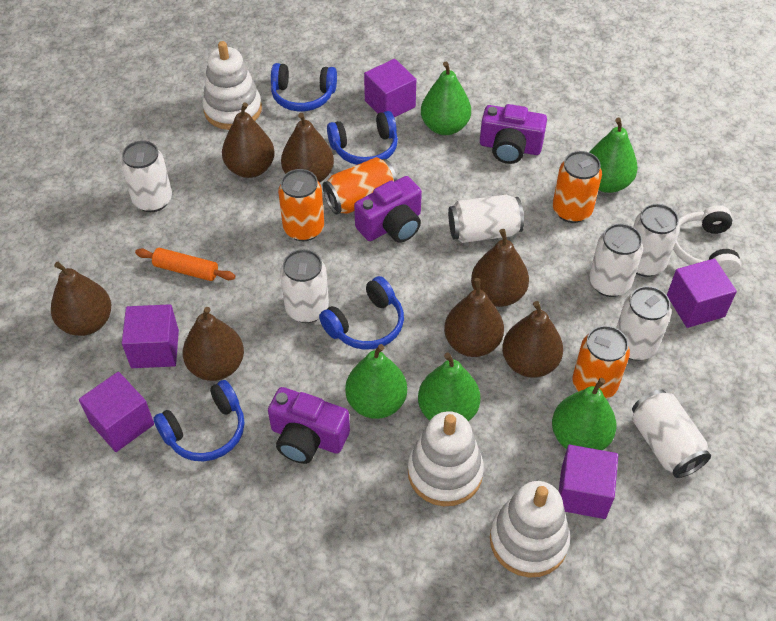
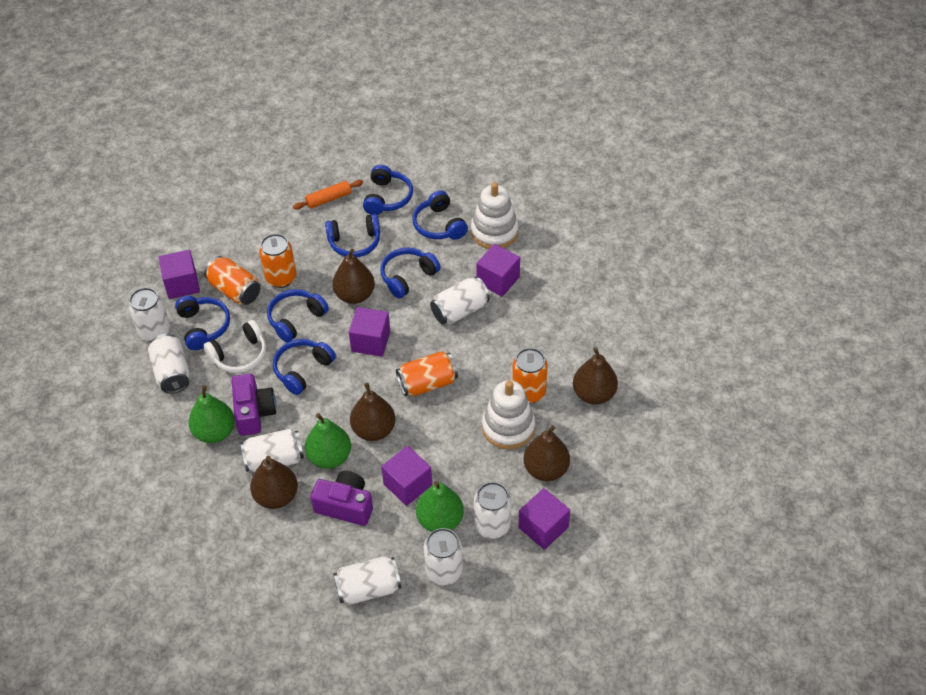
blue headphones: [153,380,245,461] [271,63,337,112] [319,276,404,350] [327,111,398,165] = 4 -> [175,296,230,350] [267,289,329,343] [273,339,336,395] [325,214,380,257] [363,165,413,215] [380,248,441,299] [413,190,468,240] = 7
brown pear: [51,262,111,336] [183,307,244,381] [222,102,275,178] [281,113,334,183] [444,278,504,357] [471,229,529,307] [502,301,563,378] = 7 -> [250,456,298,509] [332,249,375,304] [350,383,395,441] [523,425,570,481] [573,347,618,405] = 5
green pear: [345,344,407,419] [418,352,481,421] [421,62,471,135] [552,378,617,450] [589,118,638,193] = 5 -> [189,385,235,443] [305,413,351,469] [416,481,464,532] = 3
purple camera: [268,387,350,464] [354,176,422,243] [480,104,547,164] = 3 -> [232,373,277,436] [310,471,373,526] = 2
white stacking toy: [202,41,262,130] [408,411,484,506] [490,481,570,578] = 3 -> [471,182,519,249] [482,380,535,449] = 2

